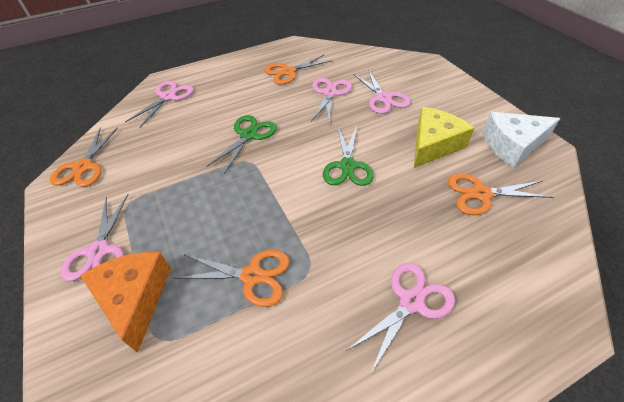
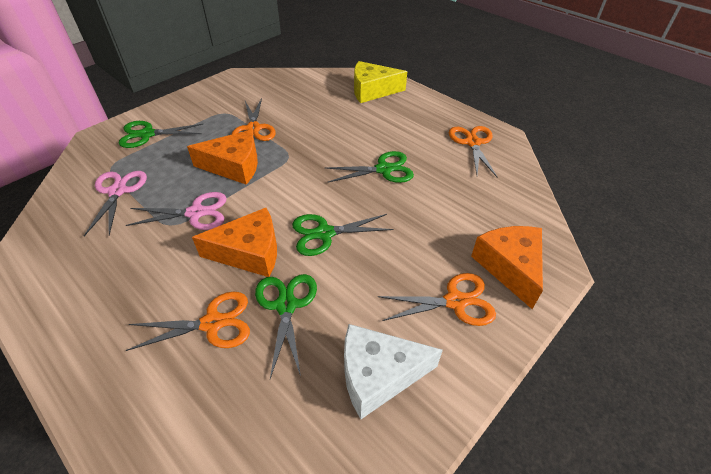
green scissors: [206,115,277,174] [323,126,374,186] = 2 -> [118,121,203,148] [255,274,317,379] [292,214,393,256] [325,151,414,183] = 4
orange cheese: [80,252,171,353] = 1 -> [187,130,258,185] [192,208,277,277] [471,226,543,309] = 3
pink scissors: [61,194,129,281] [125,81,193,128] [311,78,352,125] [346,263,455,375] [353,70,410,114] = 5 -> [84,171,147,236] [126,192,226,230] = 2

